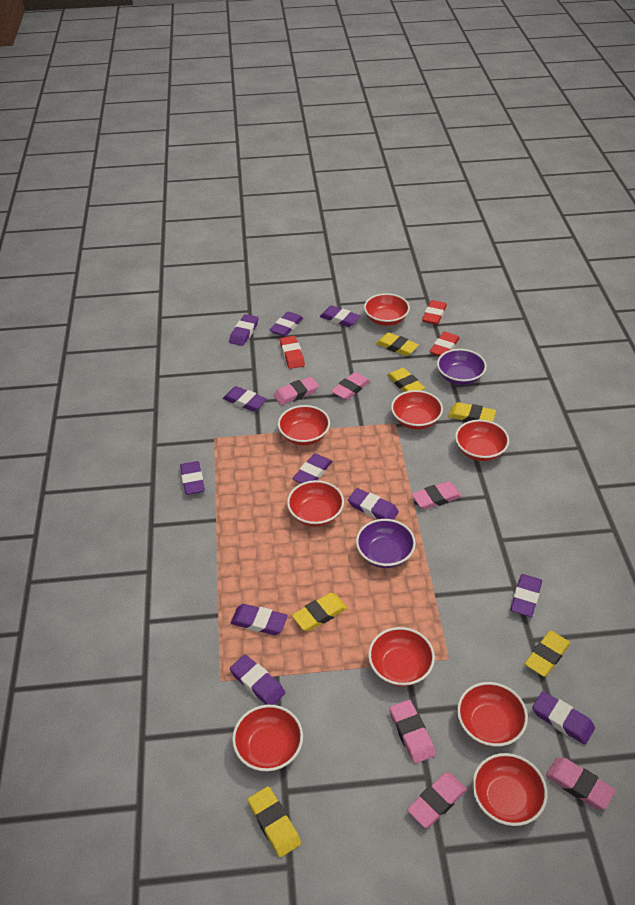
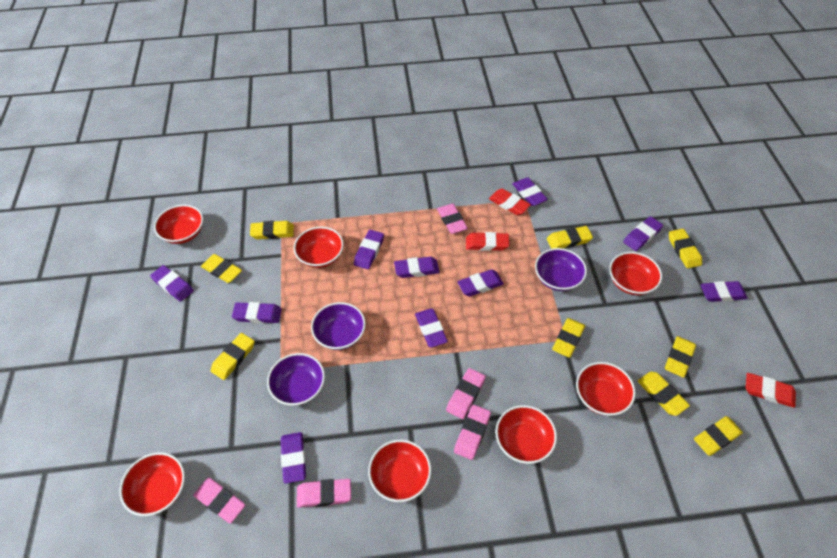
pink eraser: [274,377,319,405] [331,372,370,400] [389,700,435,764] [407,772,467,828] [412,481,462,510] [546,758,616,810] = 6 -> [193,478,245,523] [297,479,351,508] [437,204,468,234] [446,368,486,419] [454,405,491,460] = 5
purple bowl: [356,519,416,568] [437,349,487,385] = 2 -> [267,353,325,406] [311,302,366,350] [535,248,587,291] = 3
purple eraser: [180,461,205,495] [223,386,267,412] [229,314,259,346] [230,604,288,635] [230,655,285,705] [270,311,303,337] [292,453,333,483] [320,306,361,327] [348,488,399,520] [510,574,542,617] [532,691,595,745] = 11 -> [150,265,194,302] [232,302,282,323] [281,432,306,484] [354,230,384,269] [394,257,439,278] [415,309,448,347] [457,269,504,297] [513,177,548,206] [623,216,663,251] [700,281,748,302] = 10
red bowl: [232,705,303,772] [278,405,330,445] [287,480,344,527] [364,293,410,326] [368,627,435,686] [391,390,443,429] [455,420,509,461] [457,682,528,747] [472,753,547,826] = 9 -> [119,452,185,516] [154,205,203,244] [294,227,344,268] [368,440,431,502] [495,405,557,464] [576,362,636,416] [609,252,662,295] = 7
yellow eraser: [248,786,301,858] [292,593,347,631] [376,332,419,356] [387,368,425,392] [448,402,496,422] [525,631,570,677] = 6 -> [201,254,242,283] [211,333,255,380] [250,221,294,239] [547,226,593,249] [552,318,585,358] [637,372,690,416] [665,336,696,378] [669,229,702,268] [694,416,743,456] = 9

